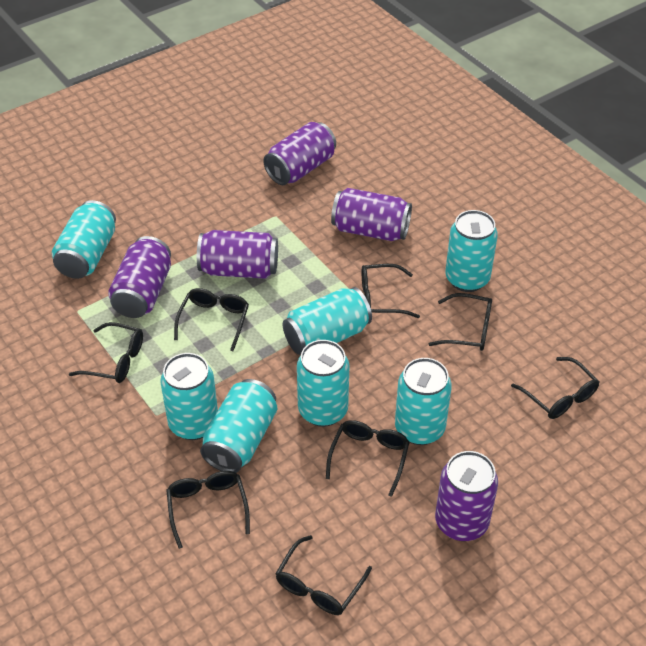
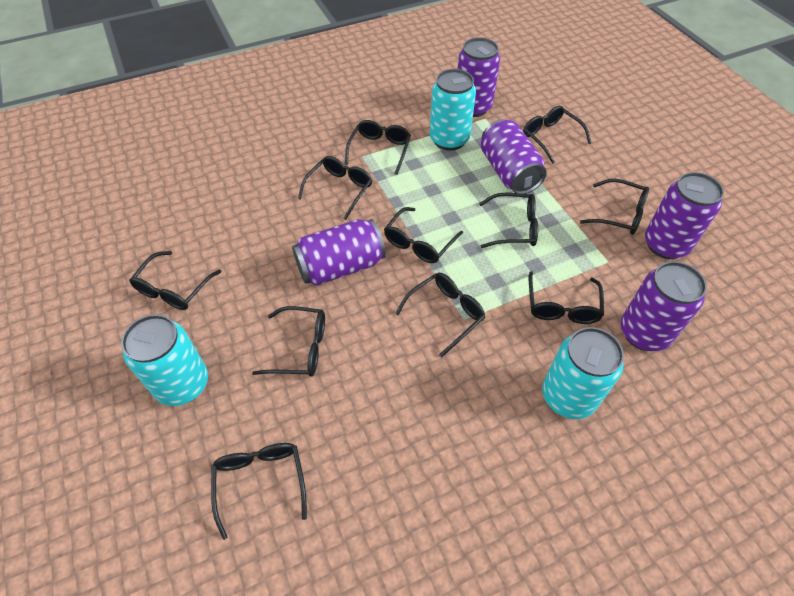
black glasses: [69,322,143,383] [166,471,250,549] [174,288,249,351] [275,535,372,615] [326,420,409,497] [362,264,420,318] [429,293,492,351] [511,357,599,419] = 8 -> [129,251,221,310] [211,443,307,540] [252,306,325,377] [298,156,372,220] [345,120,411,175] [384,207,463,263] [396,273,485,357] [479,193,538,248] [523,106,591,164] [529,271,604,324] [580,179,649,235] = 11
turquoise can: [52,200,116,279] [160,353,218,440] [200,379,277,473] [283,287,372,355] [297,340,349,427] [395,358,452,445] [445,210,498,292] = 7 -> [121,314,208,406] [430,69,476,151] [543,327,624,419] = 3

